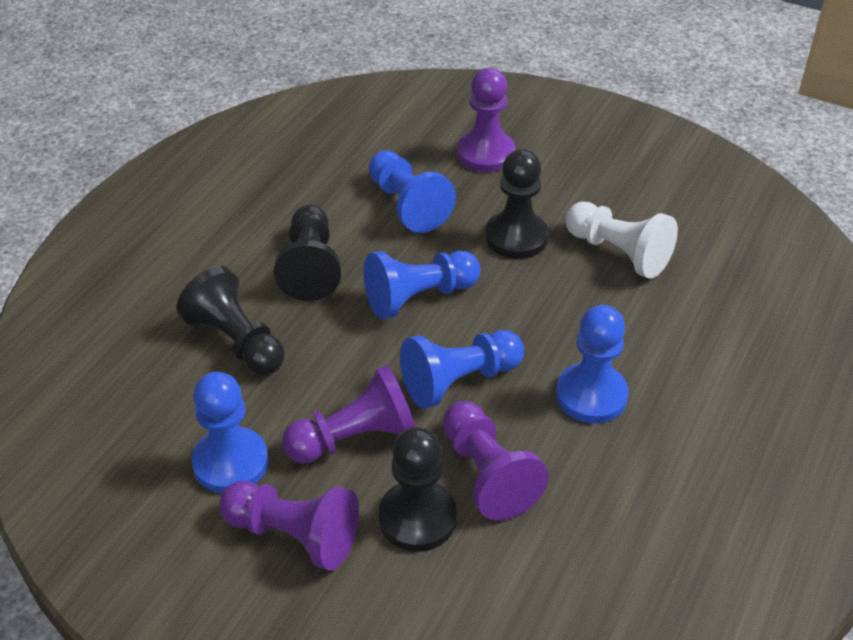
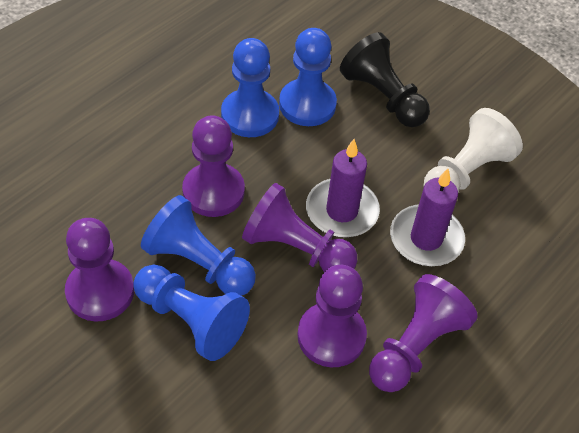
black pawn: [176,266,285,375] [274,205,341,301] [379,427,457,552] [485,149,548,259] = 4 -> [340,32,430,127] = 1
blue pawn: [192,372,269,493] [363,251,480,320] [369,150,456,233] [400,330,524,409] [556,305,629,423] = 5 -> [133,265,250,361] [141,195,256,296] [221,38,279,137] [279,28,337,126] = 4
purple candle: none = 0 -> [306,139,380,237] [390,168,465,266] = 2
purple pawn: [219,481,359,571] [282,365,415,464] [443,401,548,520] [457,68,515,172] = 4 -> [65,218,134,321] [182,115,245,217] [242,183,357,272] [297,265,367,367] [369,274,478,392] = 5

